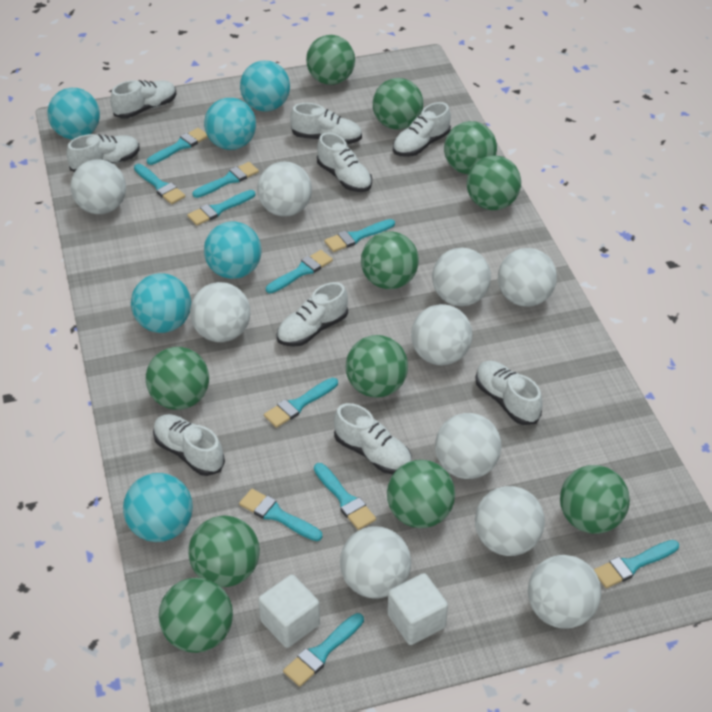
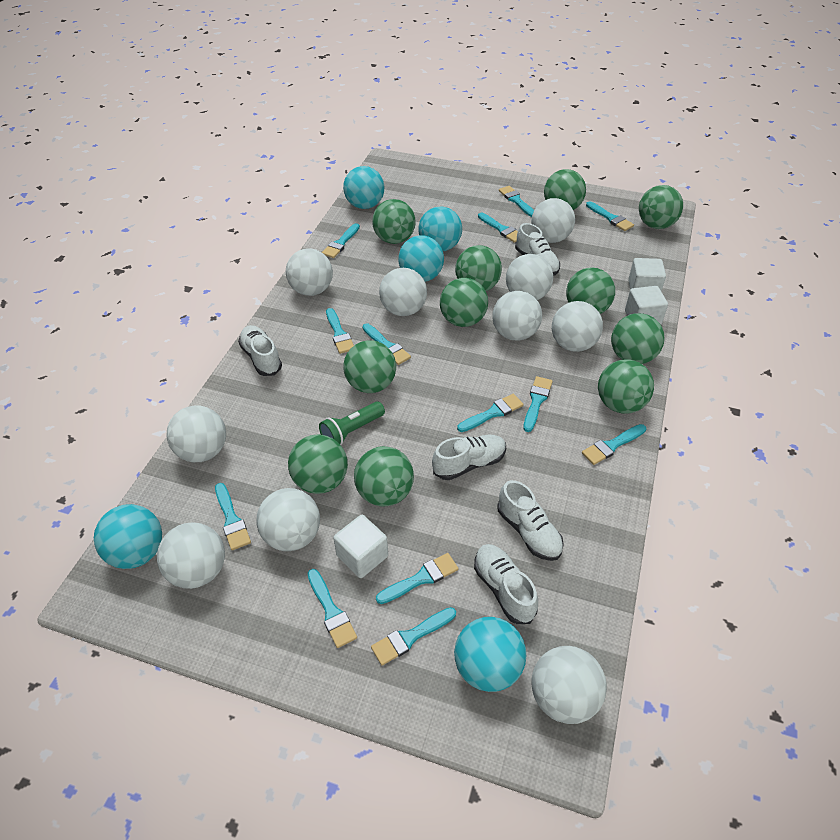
green flashlight: none = 0 -> [319,401,385,445] = 1
turquoise ball: [48,88,100,140] [123,473,193,542] [131,273,191,333] [204,98,256,150] [204,221,261,279] [240,60,290,112] = 6 -> [94,504,162,569] [343,166,384,209] [398,235,444,282] [418,206,462,251] [454,617,526,692] = 5
turquoise brush: [134,164,186,204] [147,128,208,165] [187,190,255,226] [192,162,259,198] [239,489,322,541] [264,378,338,428] [266,250,333,293] [283,613,364,687] [314,463,376,530] [324,219,395,252] [594,540,679,588] = 11 -> [215,483,251,550] [307,569,357,648] [322,223,360,258] [326,308,354,354] [362,323,411,365] [371,607,456,665] [376,553,458,604] [457,394,524,432] [478,213,518,243] [499,186,534,217] [523,376,553,432] [582,424,646,465] [586,201,634,231] = 13
white cube: [258,575,320,648] [388,573,448,645] = 2 -> [334,515,388,578] [625,286,668,325] [628,258,666,292] = 3
white shoe: [66,134,140,172] [110,80,177,119] [153,414,225,476] [276,282,348,347] [290,103,362,144] [317,133,372,192] [334,403,412,474] [393,102,451,157] [476,361,543,425] = 9 -> [238,325,282,376] [432,435,506,480] [474,544,538,624] [497,480,564,561] [515,223,560,275] = 5

